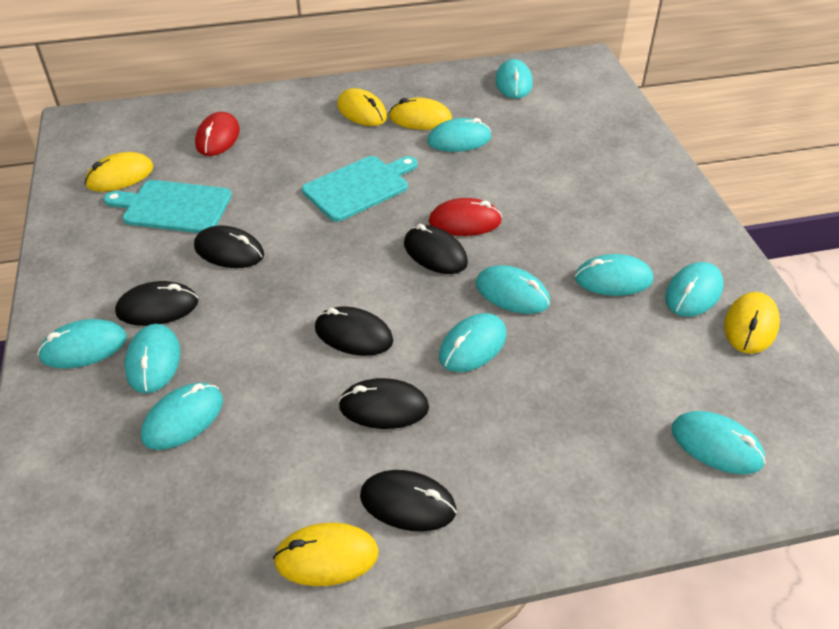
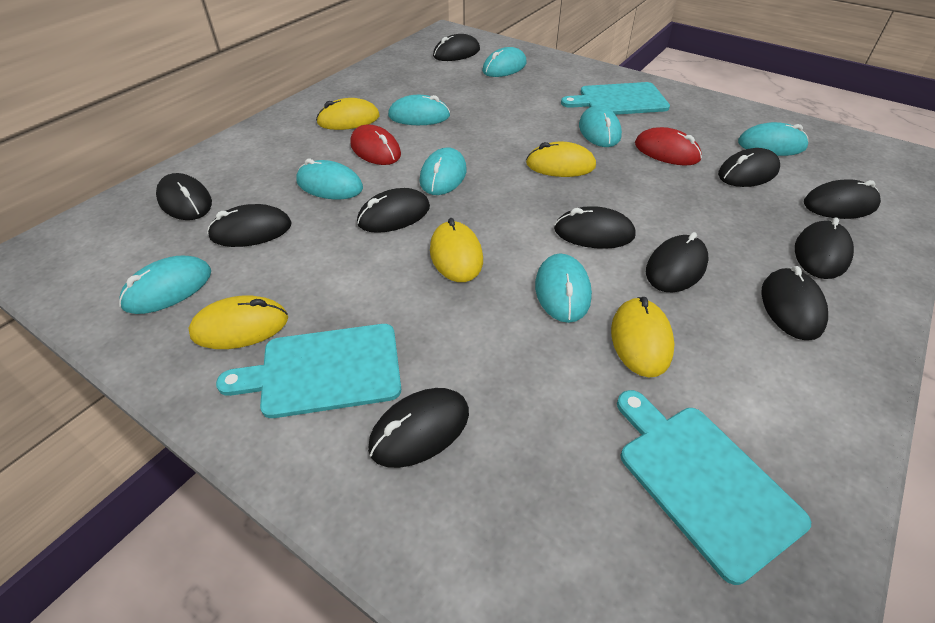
black mouse: [115,281,198,326] [194,225,264,268] [315,306,393,356] [338,378,429,429] [360,470,457,531] [404,224,468,274] = 6 -> [156,173,212,220] [207,204,292,247] [357,188,430,233] [368,388,469,468] [433,34,480,61] [554,206,636,249] [646,232,709,293] [718,148,780,187] [762,266,828,340] [795,218,854,279] [804,179,881,219] = 11
turquoise cutting board: [104,180,232,233] [302,156,418,222] = 2 -> [216,324,401,418] [561,82,670,115] [617,390,811,585] = 3
turquoise mouse: [37,319,127,369] [125,324,180,393] [141,383,223,450] [427,118,491,152] [439,313,506,372] [476,265,550,314] [495,59,533,99] [575,254,653,296] [665,262,723,317] [671,411,766,474] = 10 -> [119,256,211,314] [296,159,363,199] [388,95,450,125] [420,147,467,195] [482,47,527,77] [535,254,592,323] [579,106,622,147] [738,122,808,156] = 8

